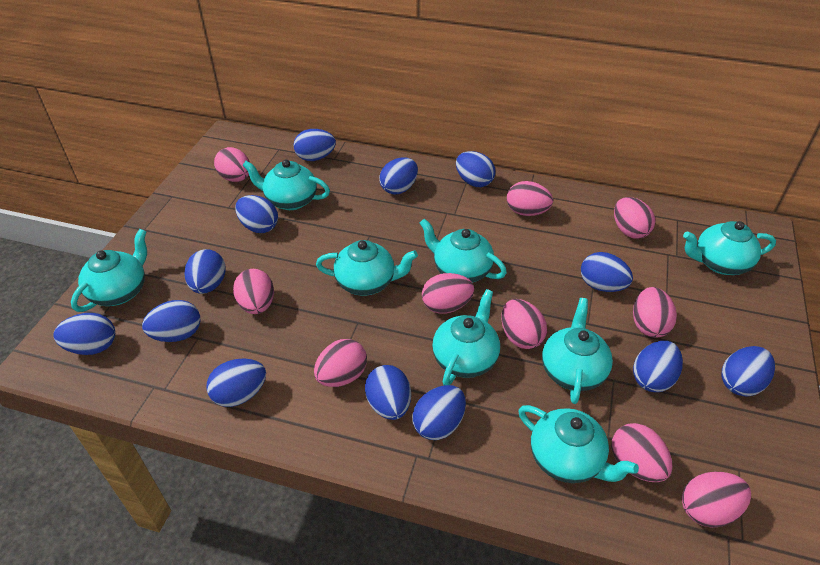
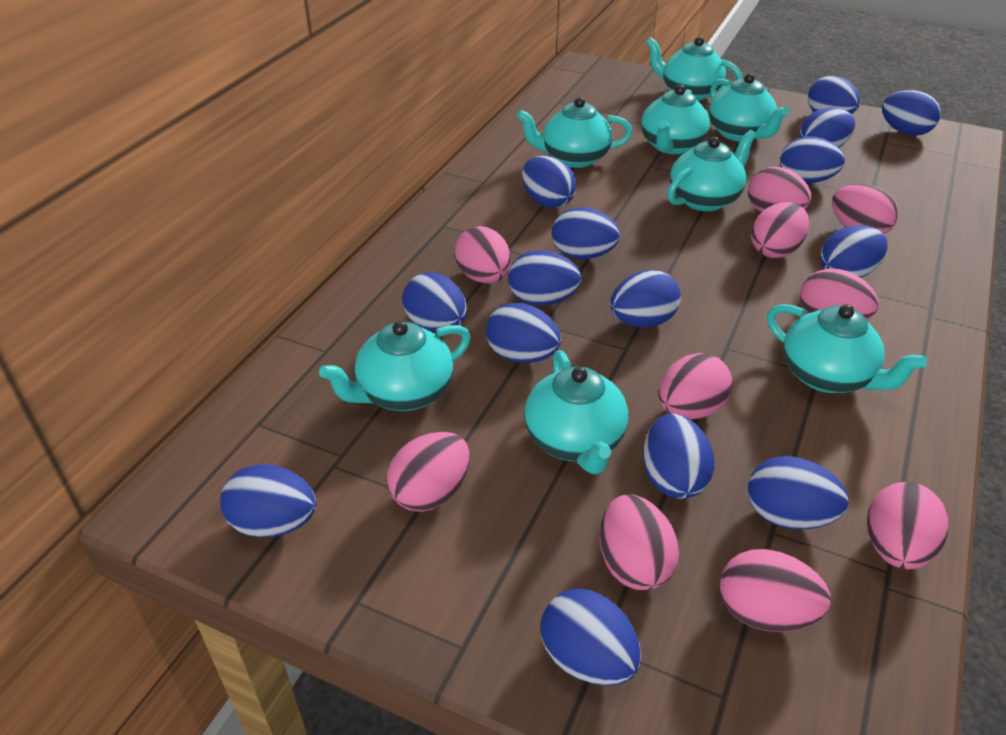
blue egg: [53,313,115,355] [142,300,201,342] [184,249,226,294] [206,358,266,407] [235,195,278,233] [294,129,336,161] [365,365,411,420] [379,157,418,195] [412,385,466,440] [456,151,496,187] [581,252,633,292] [633,341,683,392] [721,346,775,397] = 13 -> [220,464,316,538] [402,272,467,332] [486,303,561,363] [508,250,582,305] [522,156,576,208] [541,589,641,686] [552,207,620,259] [610,270,681,327] [643,414,715,499] [748,456,849,530] [780,136,845,183] [800,108,855,148] [808,76,861,115] [820,225,888,278] [882,90,941,136] = 15

